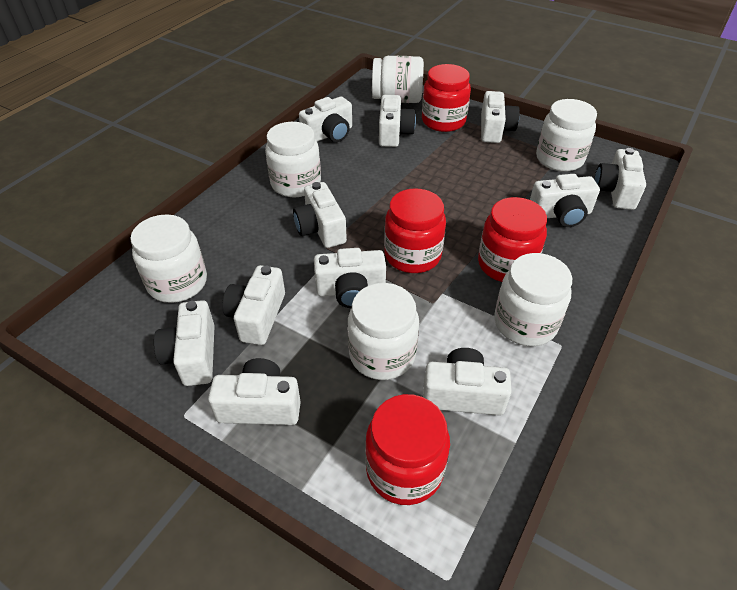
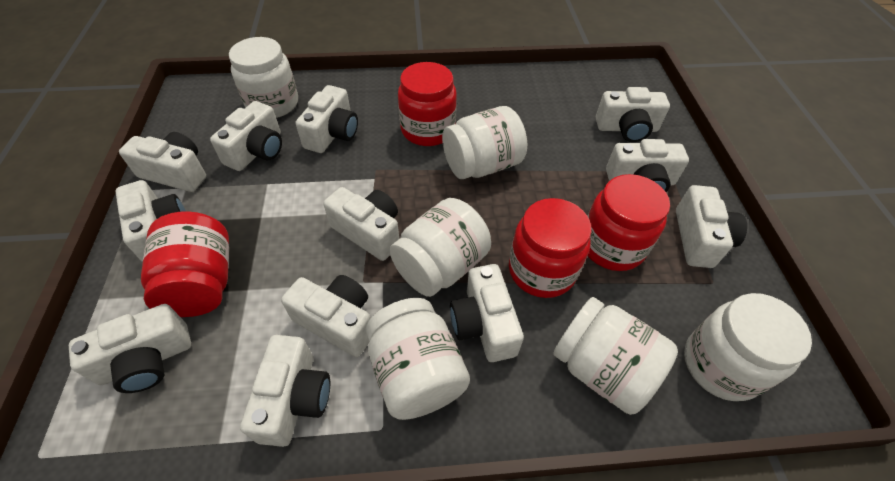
white camera: [154,300,215,386] [208,358,301,425] [222,265,285,345] [293,182,347,248] [299,96,352,142] [314,248,386,308] [379,95,416,147] [423,348,512,415] [481,91,520,143] [530,174,600,227] [594,148,646,210] = 11 -> [69,304,191,393] [115,180,186,261] [119,132,206,192] [210,101,282,171] [240,335,330,447] [281,275,371,357] [295,85,358,153] [324,187,399,261] [450,264,524,362] [596,87,670,142] [606,139,689,192] [676,185,747,268] = 12

